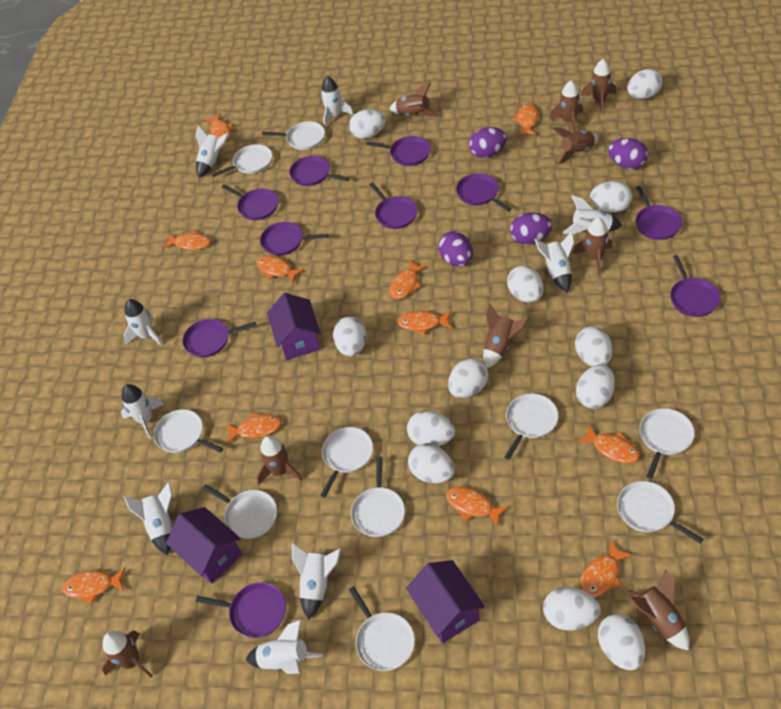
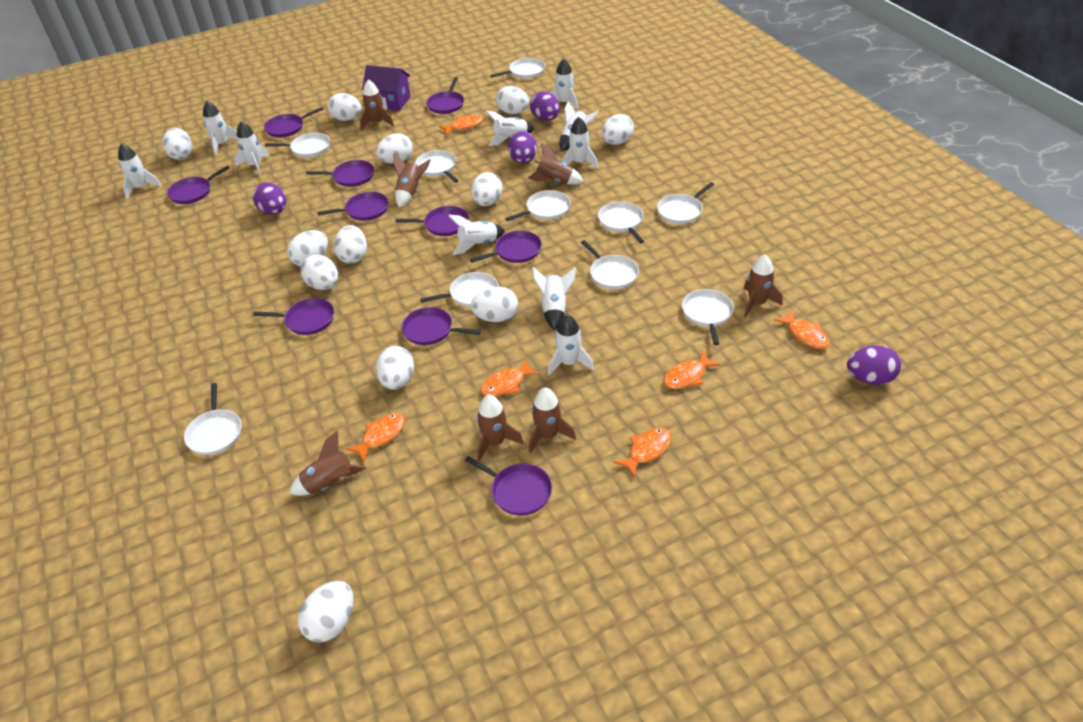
brown rocket: [102,631,153,678] [257,436,303,485] [390,82,439,117] [483,303,529,368] [549,80,583,132] [552,127,598,164] [573,218,612,275] [582,59,616,113] [628,569,690,651] = 9 -> [289,431,367,496] [360,79,394,131] [393,153,431,208] [477,395,523,462] [527,144,583,185] [529,388,576,454] [744,255,782,318] = 7
orange fish: [63,567,126,604] [162,230,211,250] [205,113,233,140] [225,413,282,444] [256,255,304,283] [390,260,427,299] [397,311,451,335] [446,486,509,528] [512,104,538,135] [577,425,640,463] [579,540,633,597] = 11 -> [346,413,405,462] [439,115,483,135] [480,359,540,396] [614,428,672,478] [663,352,720,389] [774,310,829,349] = 6
purple house: [166,507,242,584] [267,293,321,360] [406,560,485,643] = 3 -> [362,65,411,111] = 1
white rocket: [121,384,164,439] [123,299,163,346] [124,482,172,555] [195,126,229,177] [246,620,323,674] [292,543,341,619] [321,76,354,127] [534,232,574,292] [562,195,622,234] = 9 -> [118,143,162,199] [203,101,237,155] [235,121,270,175] [448,215,505,255] [486,111,534,146] [532,267,576,330] [548,314,594,375] [550,58,578,110] [559,101,599,151] [562,117,598,168] = 10

